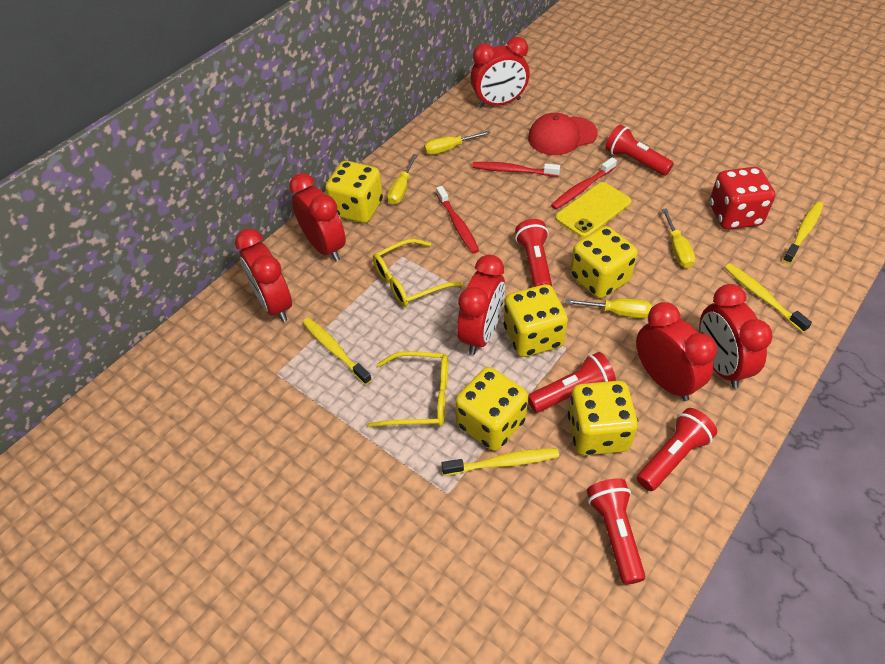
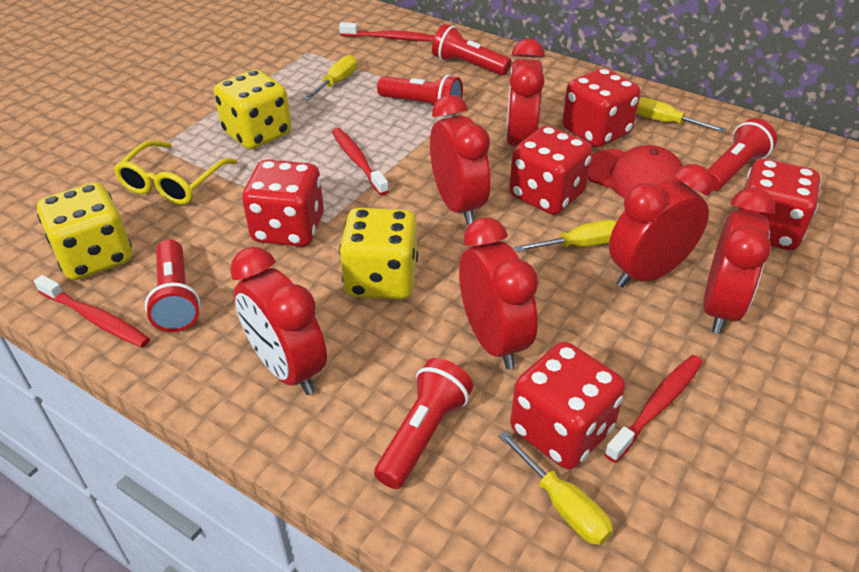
red dice: [709,167,775,230] = 1 -> [242,160,324,247] [509,126,593,215] [510,342,626,469] [562,68,641,147] [737,159,820,250] = 5
red toothbrush: [436,186,479,254] [472,162,560,177] [551,157,617,209] = 3 -> [34,275,150,348] [332,128,389,195] [339,22,435,41] [604,355,703,463] = 4
yellow dice: [325,161,383,223] [455,367,528,451] [504,284,568,357] [568,381,638,455] [570,226,638,299] = 5 -> [37,182,132,280] [214,69,291,149] [339,208,418,299] = 3
yellow glasses: [368,351,448,428] [373,239,463,307] = 2 -> [113,140,237,205] = 1
yellow phone: [555,182,632,238] = 1 -> none = 0
yellow toothbrush: [302,318,372,385] [442,448,559,476] [724,263,812,333] [783,202,823,264] = 4 -> none = 0

